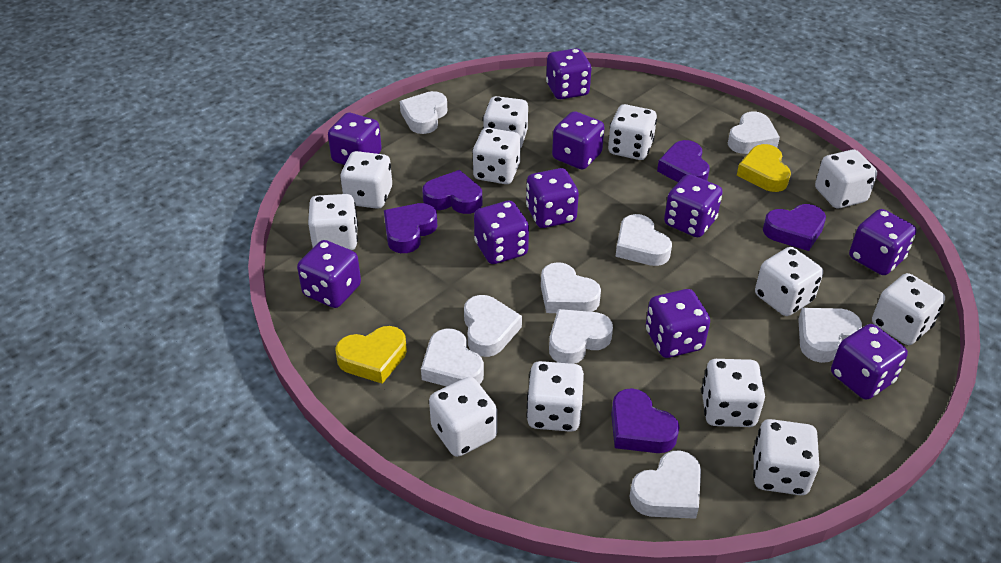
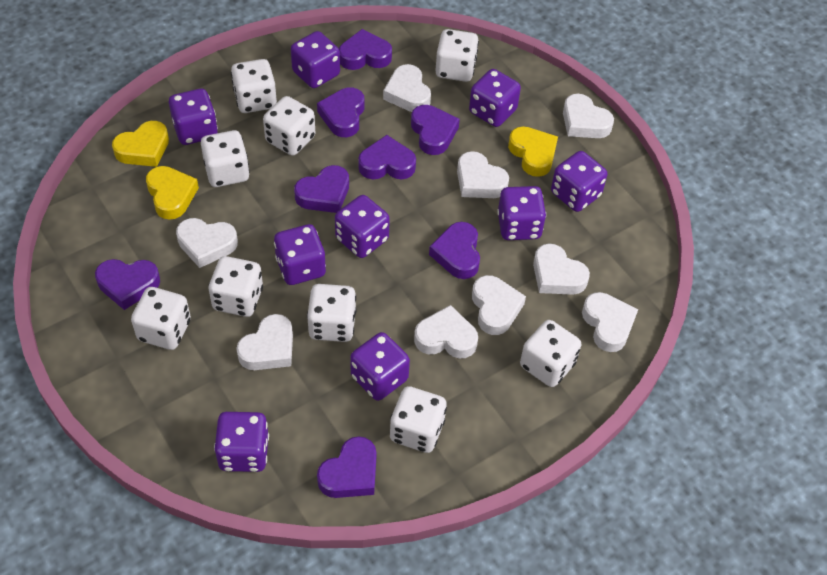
purple dice: [297,240,361,308] [328,113,382,165] [474,201,529,264] [526,168,579,228] [546,48,592,99] [552,111,605,170] [646,289,710,358] [664,174,723,237] [831,324,908,400] [849,209,917,275] = 10 -> [169,88,218,145] [214,412,269,472] [274,224,326,285] [291,31,340,88] [335,195,390,258] [350,332,410,401] [469,69,521,127] [497,186,546,240] [551,151,607,212] = 9
purple heart: [384,203,437,253] [422,170,482,214] [611,388,680,453] [657,140,710,182] [763,204,826,251] = 5 -> [95,259,160,310] [294,165,349,213] [317,87,364,137] [317,436,377,498] [339,29,392,70] [358,135,416,179] [411,105,460,155] [429,222,480,279] = 8
white dice: [308,194,358,250] [340,151,392,209] [429,377,497,457] [472,128,521,184] [483,96,528,148] [526,361,584,432] [608,104,657,160] [701,359,765,427] [753,419,819,495] [755,247,823,316] [815,150,877,208] [872,273,945,345] = 12 -> [131,287,191,350] [201,130,250,187] [208,256,263,317] [231,59,277,113] [263,96,315,156] [307,284,356,342] [390,386,447,453] [435,29,479,82] [520,320,581,387] = 9
yellow heart: [335,326,407,384] [737,144,791,192] = 2 -> [112,121,169,167] [146,166,199,220] [508,126,558,177] = 3

